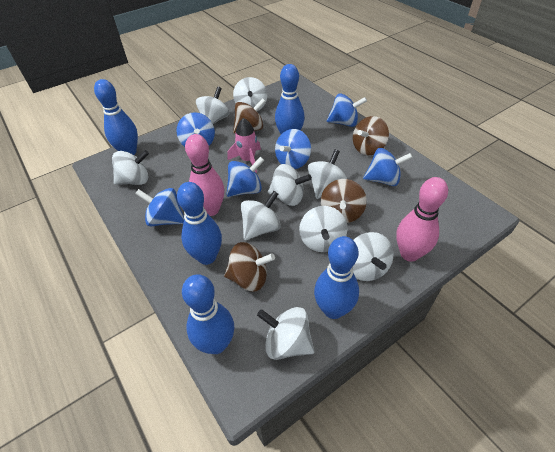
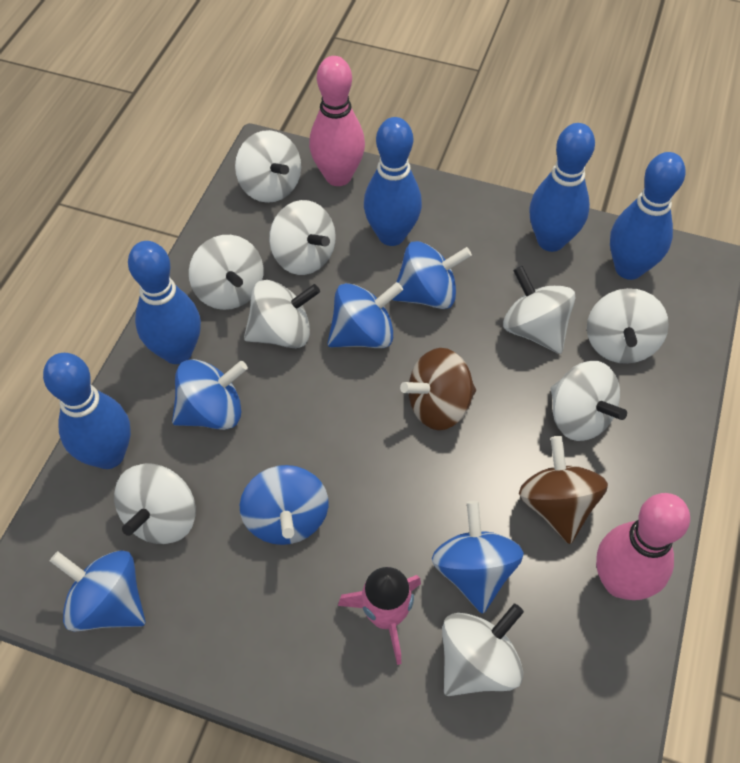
brown spinning top: [224,242,275,292] [233,98,266,134] [321,179,367,223] [353,116,389,155] = 4 -> [400,348,476,430] [519,436,608,544] = 2

